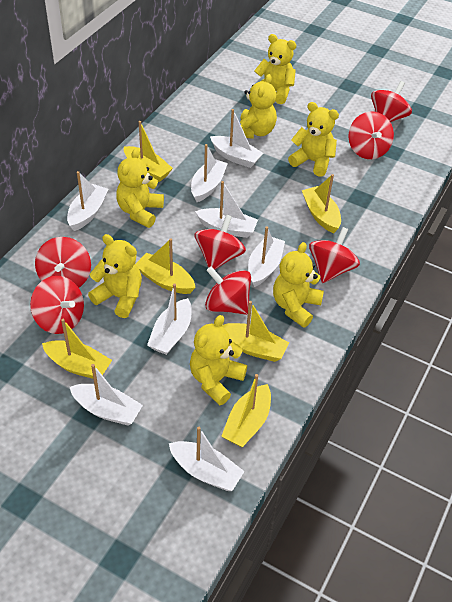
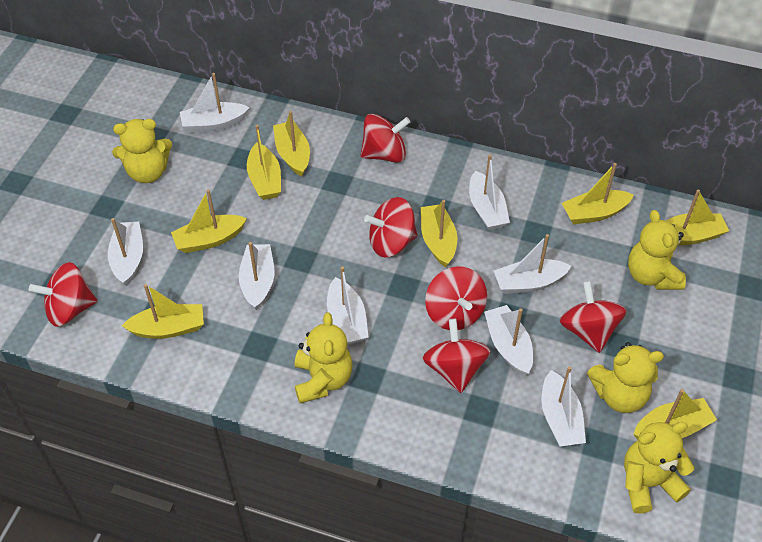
red spinning top: [30,276,84,334] [35,237,91,287] [195,215,246,270] [205,266,251,315] [309,227,360,283] [348,111,394,159] [371,81,412,122] = 7 -> [29,262,97,327] [361,114,410,163] [364,197,418,257] [423,319,491,393] [425,266,487,330] [560,281,627,353] = 6
yellow boat: [42,319,112,379] [124,121,173,182] [136,238,196,294] [221,374,271,447] [222,301,289,362] [302,174,341,233] = 6 -> [122,284,204,339] [171,189,247,253] [247,125,281,200] [273,111,310,177] [421,200,457,268] [562,163,634,224] [634,389,717,440] [666,189,729,245] = 8
yellow teddy bear: [88,234,142,318] [116,148,164,228] [190,315,247,406] [240,74,277,139] [254,34,296,104] [273,242,324,328] [288,102,339,177] = 7 -> [112,119,172,183] [295,312,353,403] [587,342,664,413] [624,422,694,514] [628,210,686,290] = 5

